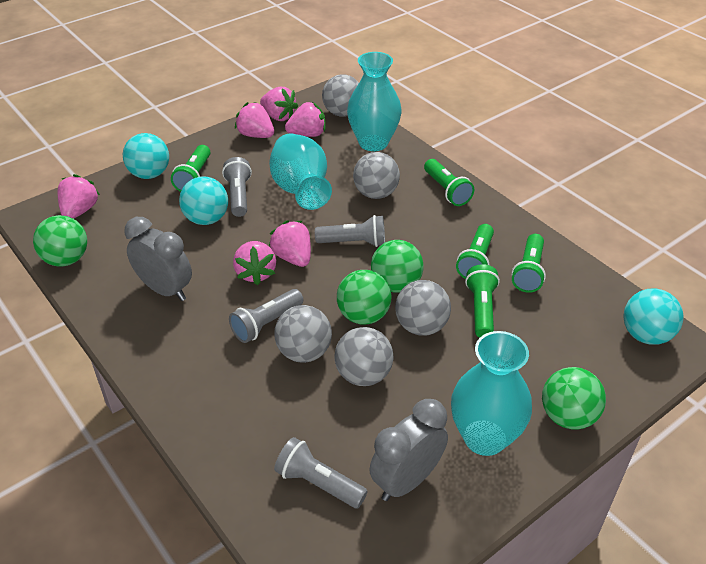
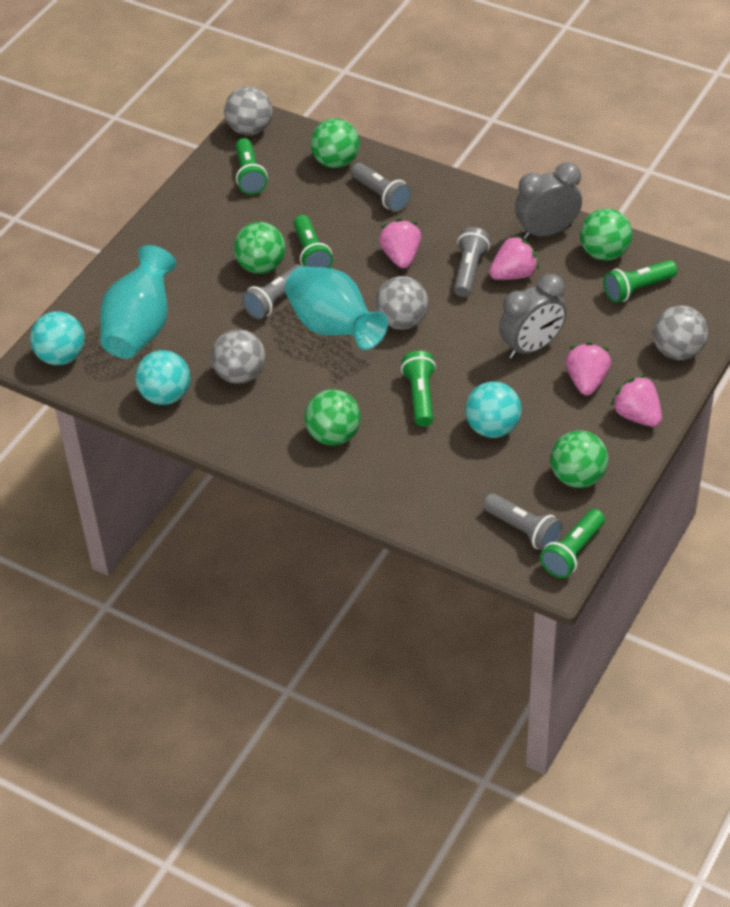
green ball: [33,215,87,267] [337,270,391,325] [371,240,423,293] [542,367,606,429] = 4 -> [234,222,286,274] [305,389,361,445] [311,118,360,168] [550,430,608,488] [580,208,632,261] = 5
grey ball: [274,305,332,363] [322,74,359,117] [334,327,394,386] [353,152,400,199] [395,280,451,335] = 5 -> [211,329,266,384] [224,86,272,135] [375,276,428,330] [653,305,708,360] = 4
pink strawberry: [58,174,100,219] [233,241,276,285] [235,102,274,138] [260,87,298,121] [269,221,311,267] [285,102,326,137] = 6 -> [379,219,421,269] [489,235,539,280] [565,342,611,395] [611,375,662,427] = 4
turquoise vase: [269,133,332,210] [347,52,401,151] [451,331,532,456] = 3 -> [100,245,176,358] [285,266,388,350] = 2

